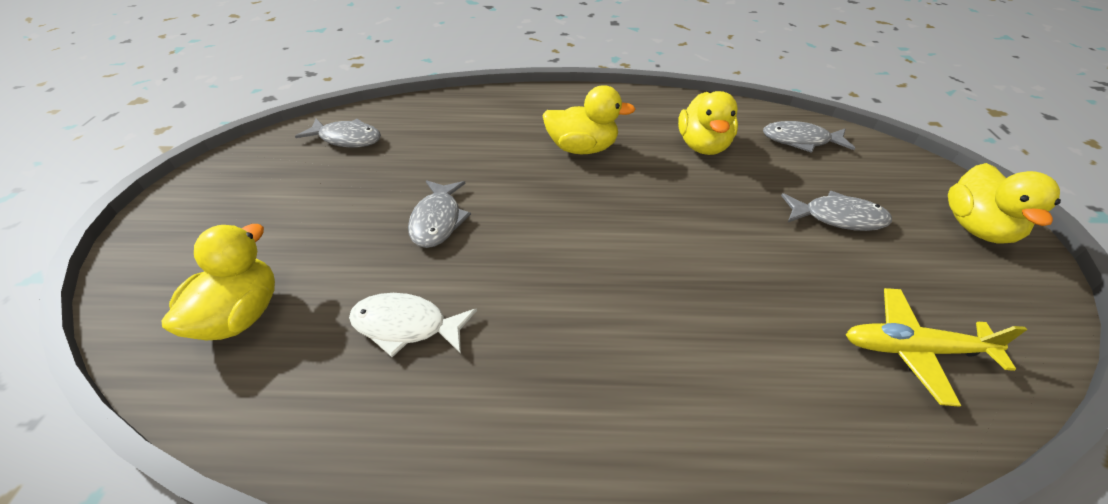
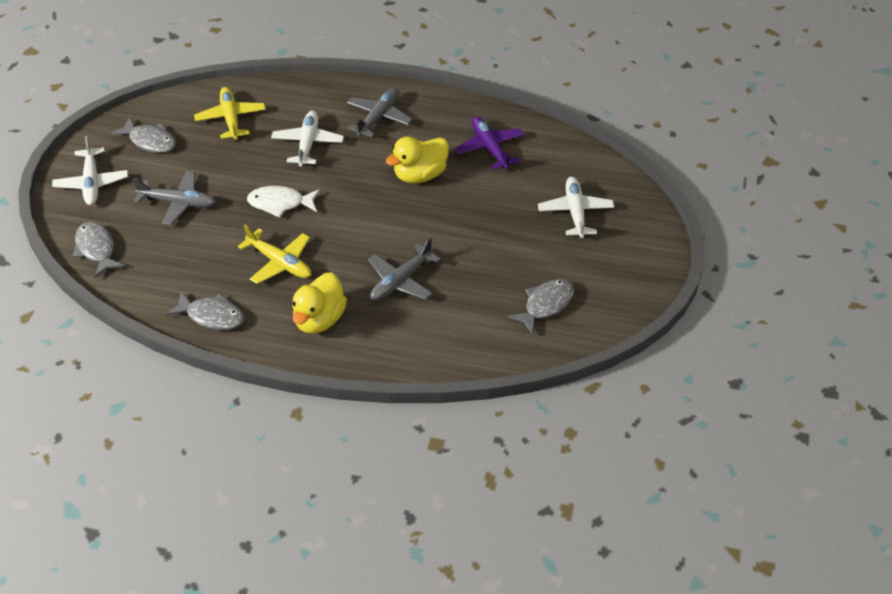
grey plane: none = 0 -> [133,171,216,225] [347,88,412,138] [368,238,441,301] = 3
purple plane: none = 0 -> [455,116,524,170] = 1
white plane: none = 0 -> [52,136,128,205] [271,111,344,167] [538,177,614,238] = 3
yellow duck: [161,224,275,340] [542,85,635,154] [678,91,738,155] [948,163,1061,244] = 4 -> [292,272,347,334] [386,136,449,183] = 2
yellow plane: [846,288,1027,407] = 1 -> [194,87,266,140] [238,224,311,284] = 2

